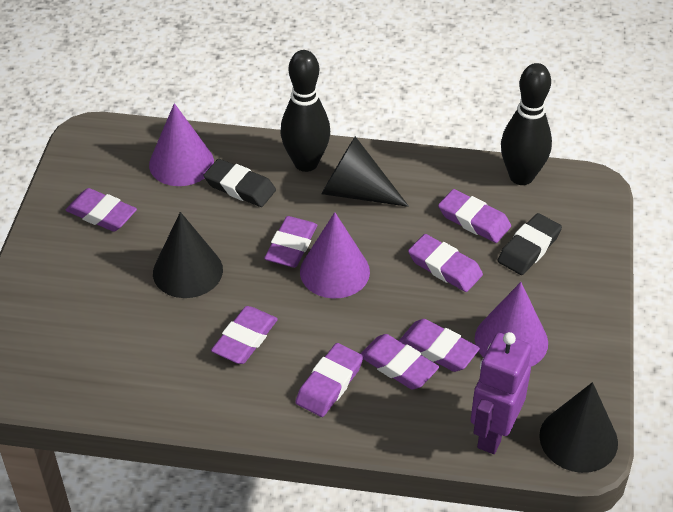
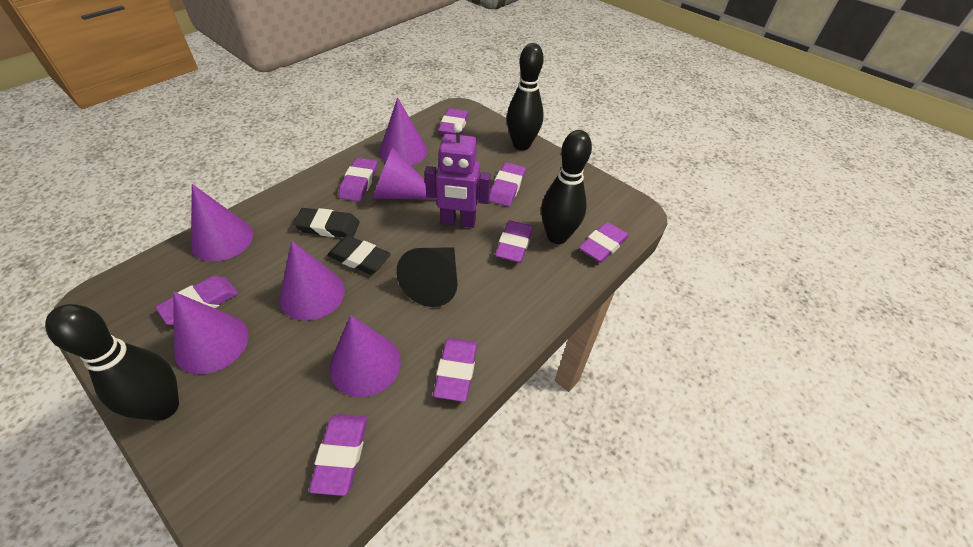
black bowling pin: [280,50,330,172] [501,63,552,185] = 2 -> [45,304,179,421] [507,43,544,150] [541,130,592,244] = 3
black cone: [153,212,223,298] [322,136,409,207] [539,382,618,473] = 3 -> [396,247,458,307] = 1
purple cone: [149,103,214,186] [300,212,370,298] [475,282,548,367] = 3 -> [173,292,249,374] [191,184,253,262] [279,241,345,321] [329,315,401,397] [373,148,437,200] [379,97,428,165] = 6

